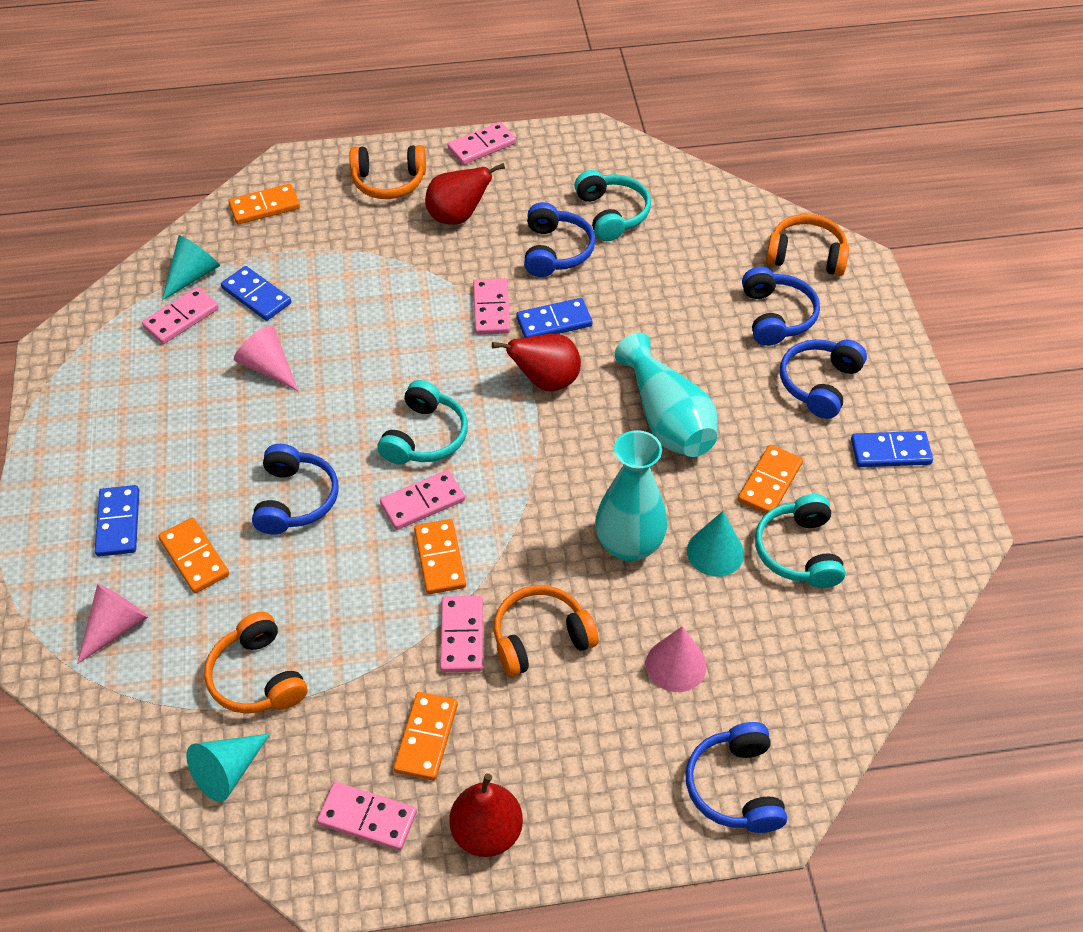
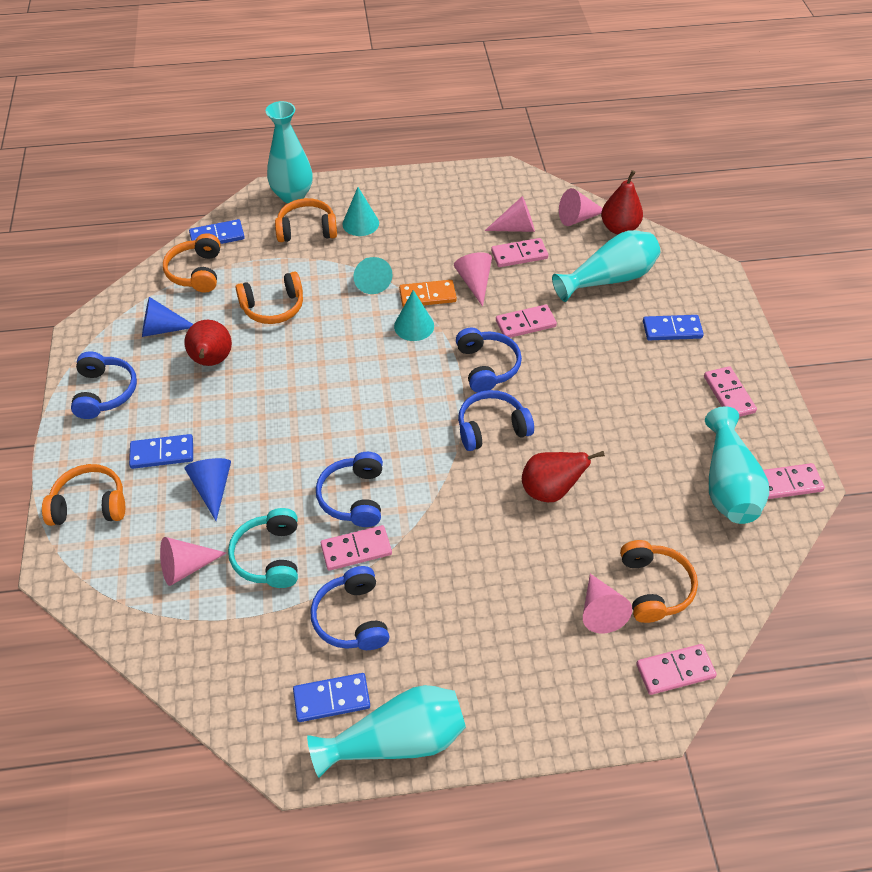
blue cone: none = 0 -> [142,297,193,337] [184,458,231,521] = 2
orange domino: [159,518,229,593] [228,184,300,224] [393,692,458,781] [414,519,466,594] [738,445,803,514] = 5 -> [399,280,457,307] = 1
orange headphones: [204,612,307,714] [349,145,426,199] [494,585,598,677] [766,214,849,276] = 4 -> [42,464,125,526] [163,233,221,293] [236,272,303,324] [275,198,337,242] [620,540,698,623] = 5
pink cone: [77,584,148,664] [234,325,298,391] [646,626,707,692] = 3 -> [160,537,226,586] [454,252,492,307] [485,196,535,232] [559,188,603,226] [583,574,632,634] = 5
turquoise headphones: [377,380,468,464] [575,170,651,241] [755,494,845,588] = 3 -> [228,508,298,588] = 1
turquoise vase: [595,430,668,562] [615,333,718,457] = 2 -> [266,101,313,203] [307,685,466,778] [552,230,660,302] [705,406,769,524] = 4

